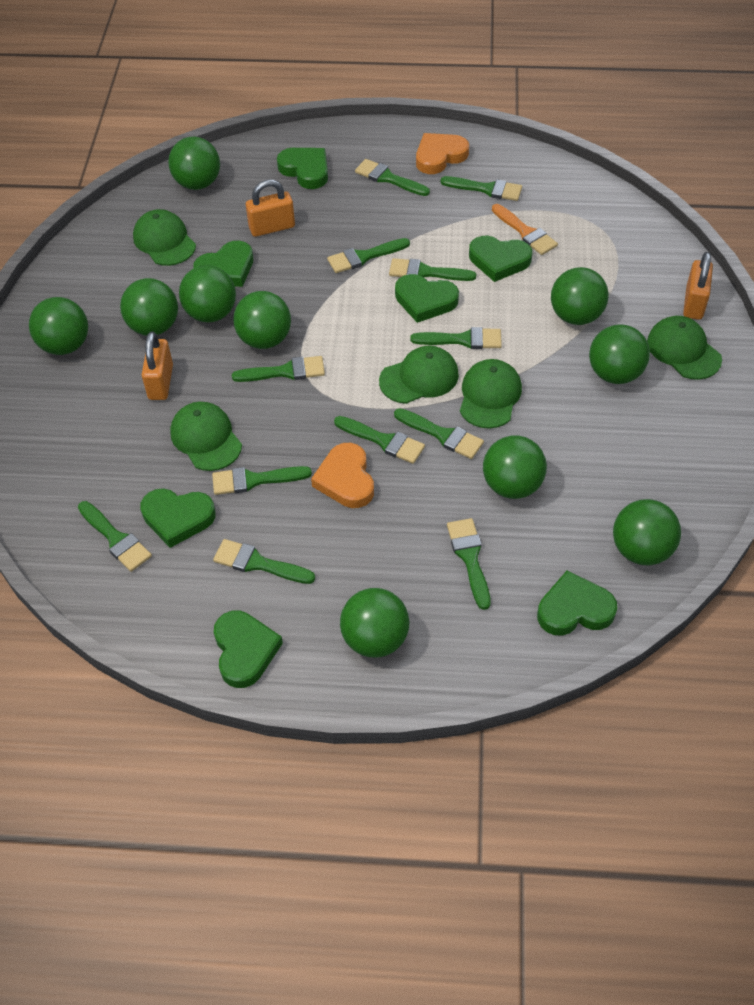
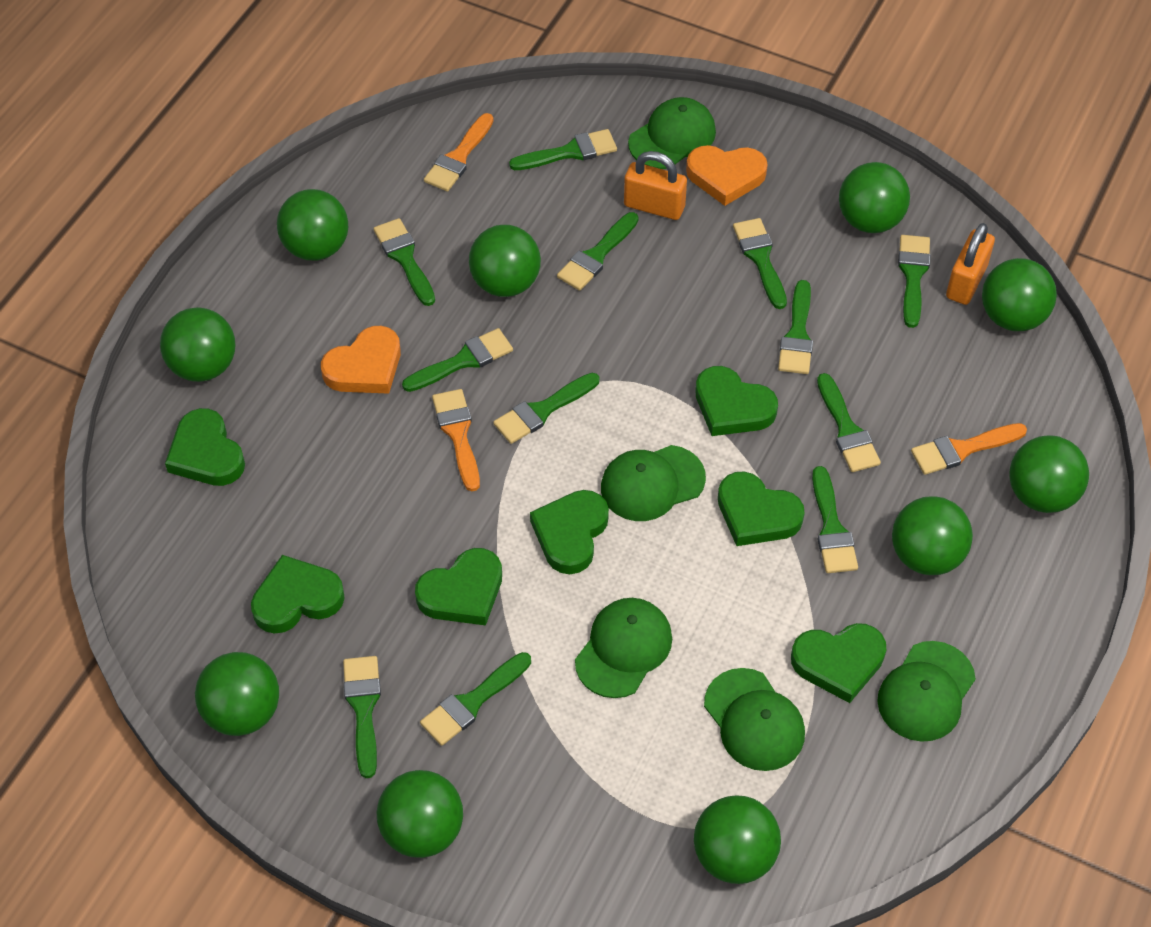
orange brush: [492,204,558,255] = 1 -> [424,113,494,191] [432,389,480,492] [911,423,1027,475] = 3
orange padlock: [142,332,173,400] [246,179,295,237] [683,252,713,320] = 3 -> [624,151,687,220] [946,223,995,305] = 2

